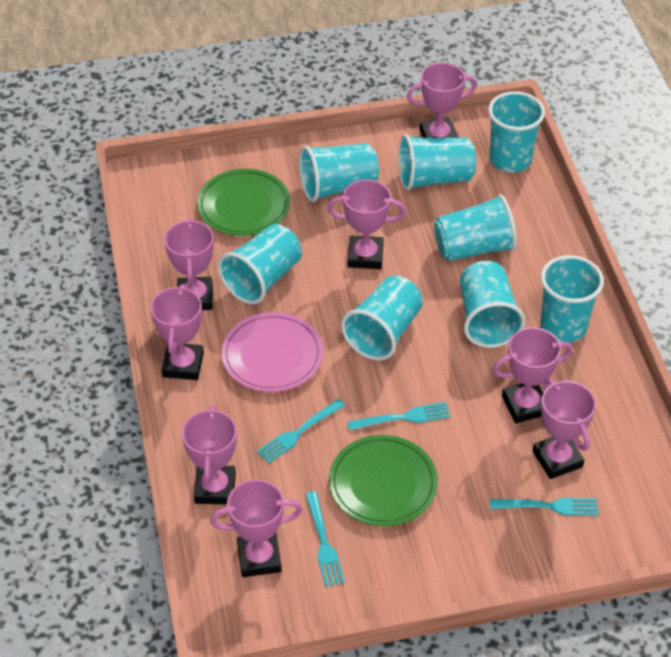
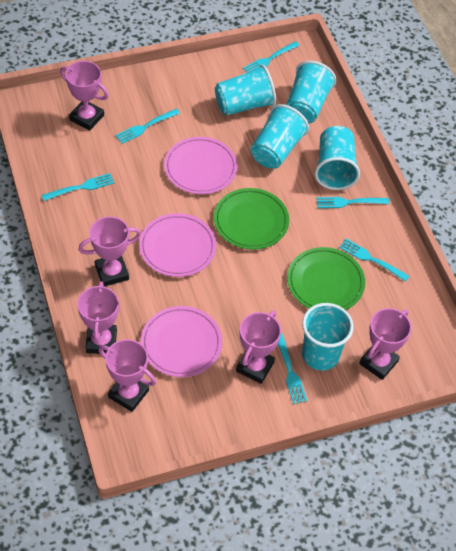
pink plate: [221,312,323,392] = 1 -> [139,213,216,277] [141,306,222,377] [164,137,238,194] = 3
pink trophy: [150,284,204,380] [164,218,214,310] [182,405,237,504] [210,479,303,577] [327,179,406,269] [407,62,477,138] [492,327,572,423] [533,379,596,479] = 8 -> [60,61,109,131] [77,281,119,354] [78,216,141,287] [99,339,156,412] [236,311,281,384] [359,308,412,380] = 6
turquoise cup: [218,224,302,304] [299,143,379,202] [341,275,423,361] [398,134,476,191] [434,194,517,261] [460,261,525,348] [488,91,545,173] [541,255,604,343] = 8 -> [215,64,276,116] [251,104,309,168] [286,61,337,123] [302,303,354,371] [315,126,360,190] = 5
turquoise fork: [257,399,345,463] [305,491,345,587] [347,402,450,431] [490,498,599,516] = 4 -> [41,173,114,201] [115,109,180,144] [243,41,300,72] [278,332,307,404] [316,197,390,208] [339,239,409,282] = 6

